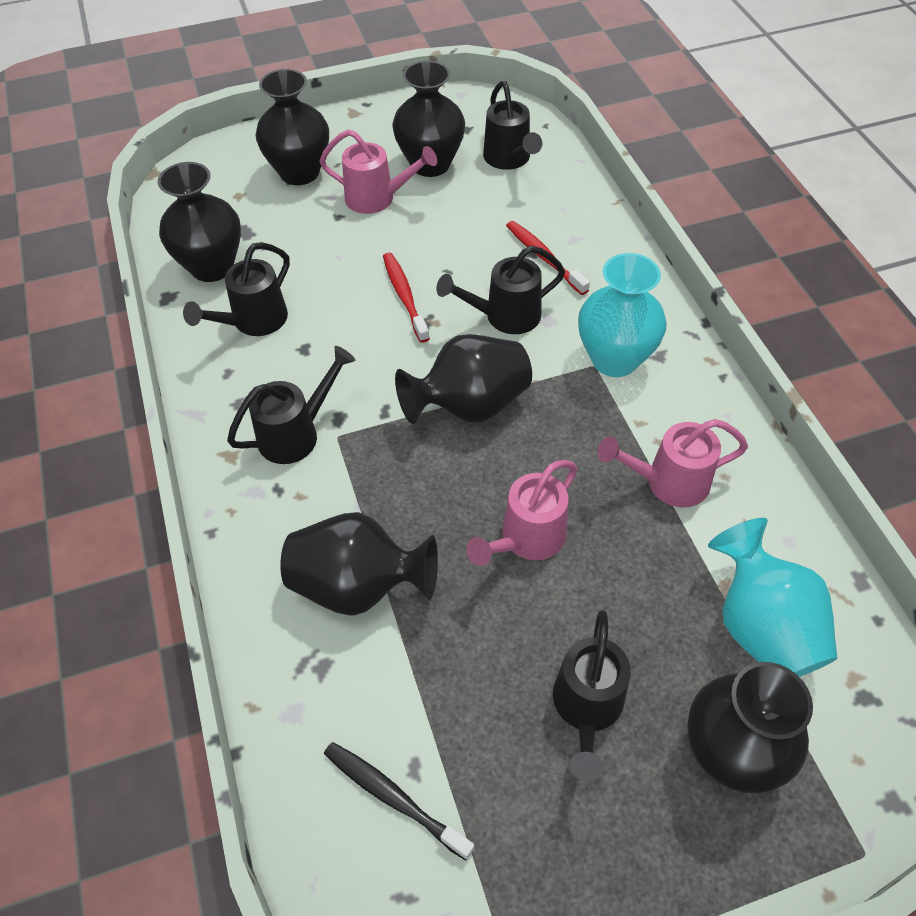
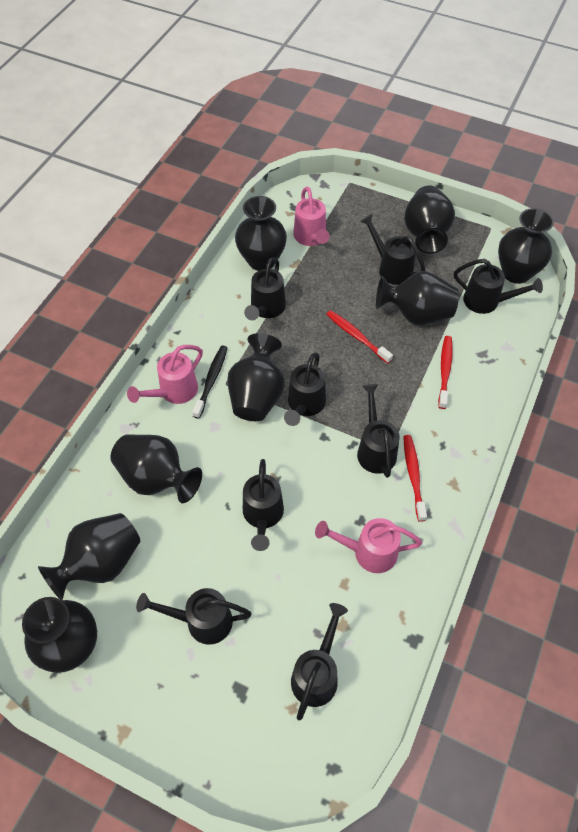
black vase: [158,162,241,282] [255,69,329,185] [280,512,438,616] [392,61,465,177] [395,334,532,424] [687,662,813,794] = 6 -> [22,597,97,673] [38,513,140,600] [111,434,202,503] [227,333,285,421] [235,196,287,271] [376,271,459,325] [404,185,455,254] [498,208,554,284] = 8
black watering can: [183,242,290,336] [227,346,356,464] [436,246,565,334] [483,81,542,170] [553,610,631,782] = 5 -> [136,588,251,645] [243,459,284,551] [244,257,286,320] [284,353,326,426] [291,603,348,720] [357,384,400,478] [360,214,426,285] [454,259,543,314] = 8
red toothbrush: [383,253,430,343] [506,221,590,295] = 2 -> [326,310,393,363] [403,435,427,522] [438,336,453,409] = 3
turquoise vase: [578,253,667,377] [708,518,837,677] = 2 -> none = 0

